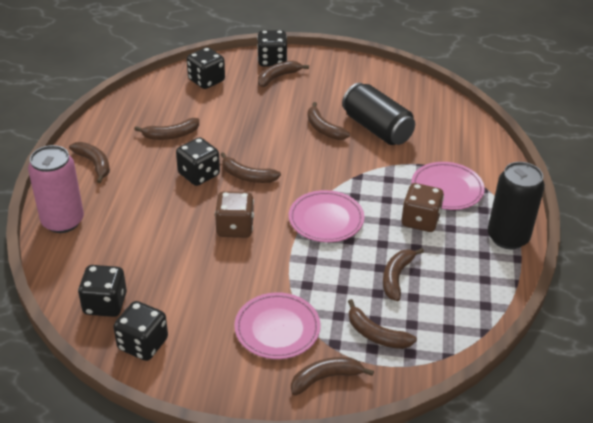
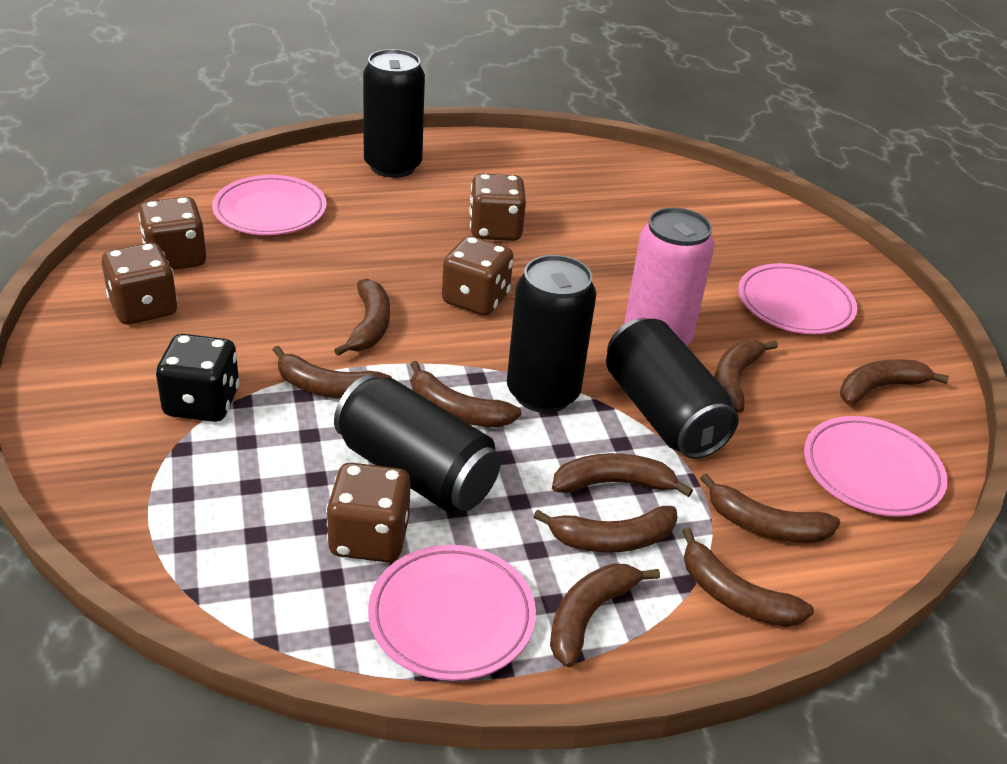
black can: [342,83,415,145] [488,162,545,249] = 2 -> [334,375,501,512] [363,49,425,178] [507,255,596,413] [606,318,739,459] = 4
black dice: [78,265,127,317] [113,301,168,361] [176,137,220,186] [187,47,225,89] [257,30,287,67] = 5 -> [156,334,240,422] = 1
brown banana: [69,142,110,183] [134,118,199,140] [220,152,281,183] [258,61,309,87] [291,357,374,396] [308,102,350,140] [348,299,417,349] [383,248,424,301] = 8 -> [273,346,392,398] [334,279,390,356] [410,361,521,427] [533,506,678,553] [550,564,660,668] [552,453,693,497] [682,528,814,627] [700,473,840,543] [715,340,778,413] [840,359,949,405] = 10
brown dice: [215,191,254,238] [401,183,444,232] = 2 -> [101,243,178,324] [138,197,206,270] [326,463,410,563] [442,236,513,316] [469,173,526,241] = 5
pink plate: [234,292,320,359] [289,190,364,242] [411,162,485,210] = 3 -> [212,175,327,235] [368,545,536,681] [738,263,857,334] [804,416,947,517] = 4

